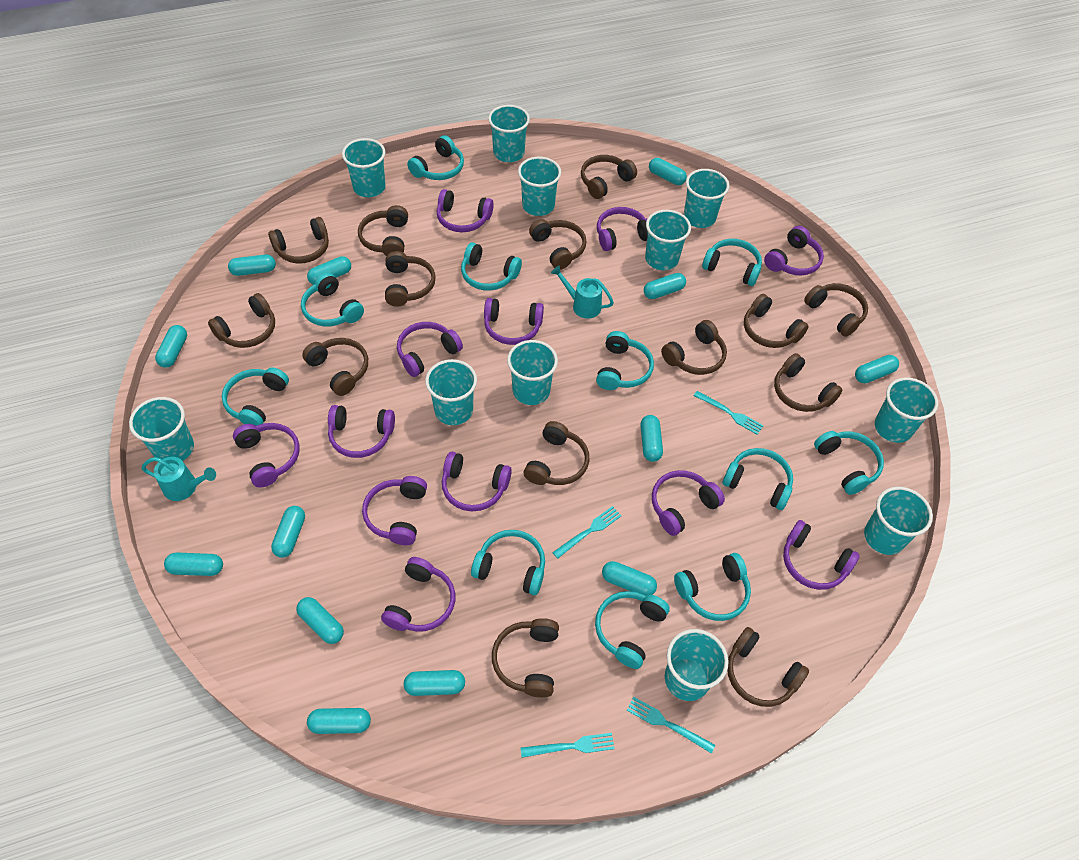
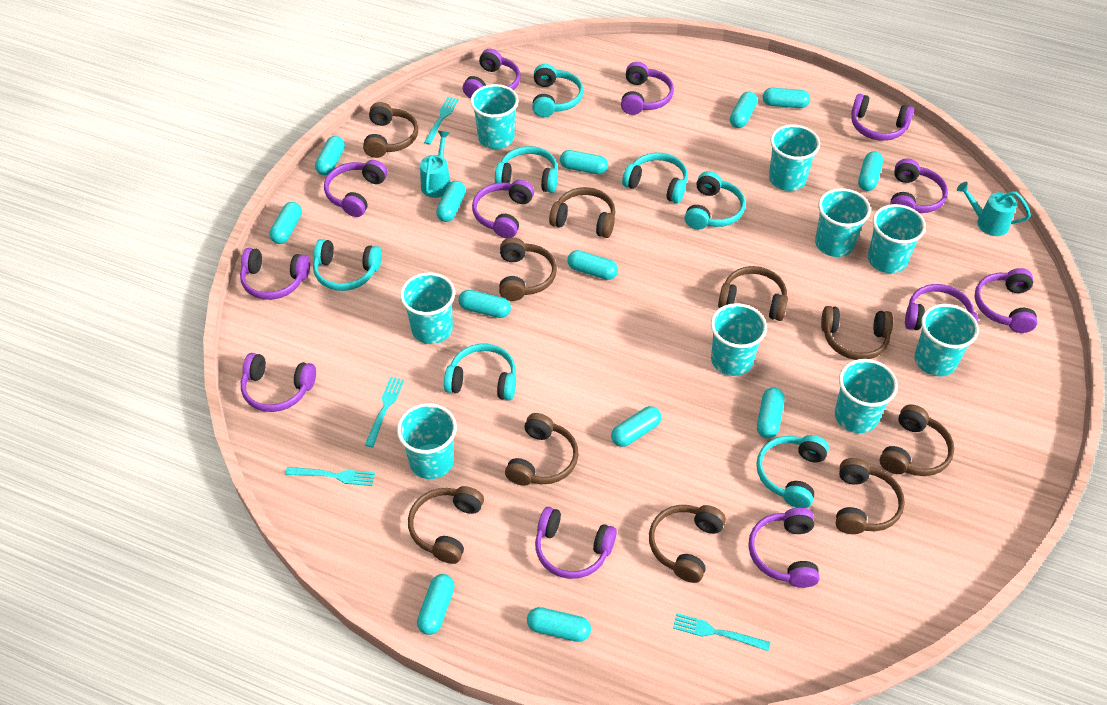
brown headphones: [208,293,275,348] [268,217,329,263] [302,338,368,396] [358,205,408,256] [385,251,436,307] [492,618,559,698] [524,421,590,485] [529,219,587,270] [581,155,637,199] [661,320,727,375] [727,627,809,707] [744,294,809,348] [774,353,842,412] [804,283,868,337] = 14 -> [363,102,418,158] [408,486,484,564] [499,238,557,301] [505,413,579,486] [549,187,615,238] [649,505,726,583] [718,266,788,321] [821,306,893,360] [836,458,905,534] [880,405,954,476] = 10
turquoise cup: [129,397,194,461] [342,138,386,197] [425,359,477,425] [488,105,530,162] [507,340,558,405] [518,157,561,216] [645,210,691,270] [665,629,729,701] [684,169,729,228] [864,487,933,555] [875,377,938,443] = 11 -> [397,403,457,479] [400,272,455,344] [470,84,519,149] [711,303,767,376] [769,124,820,191] [815,188,871,257] [835,359,898,433] [868,204,926,273] [914,304,979,376] = 9
turquoise headphones: [222,368,289,426] [301,272,364,327] [407,135,464,180] [461,242,522,291] [471,530,545,595] [595,591,670,669] [596,331,654,390] [674,553,751,621] [702,239,762,286] [723,448,793,510] [814,431,884,495] = 11 -> [313,239,382,291] [444,343,516,401] [495,146,558,193] [532,64,584,117] [622,153,688,203] [685,171,746,229] [756,435,829,508] = 7

